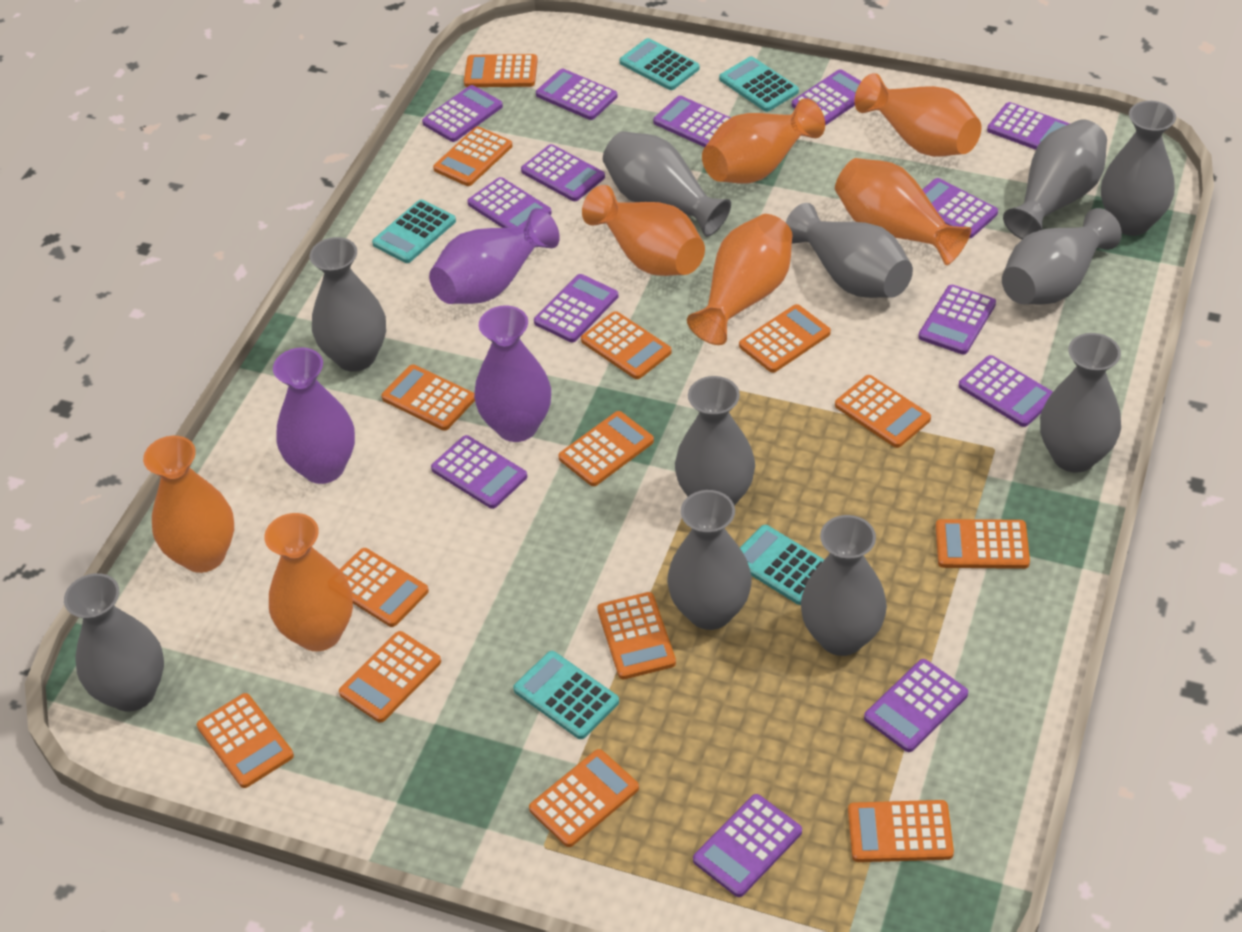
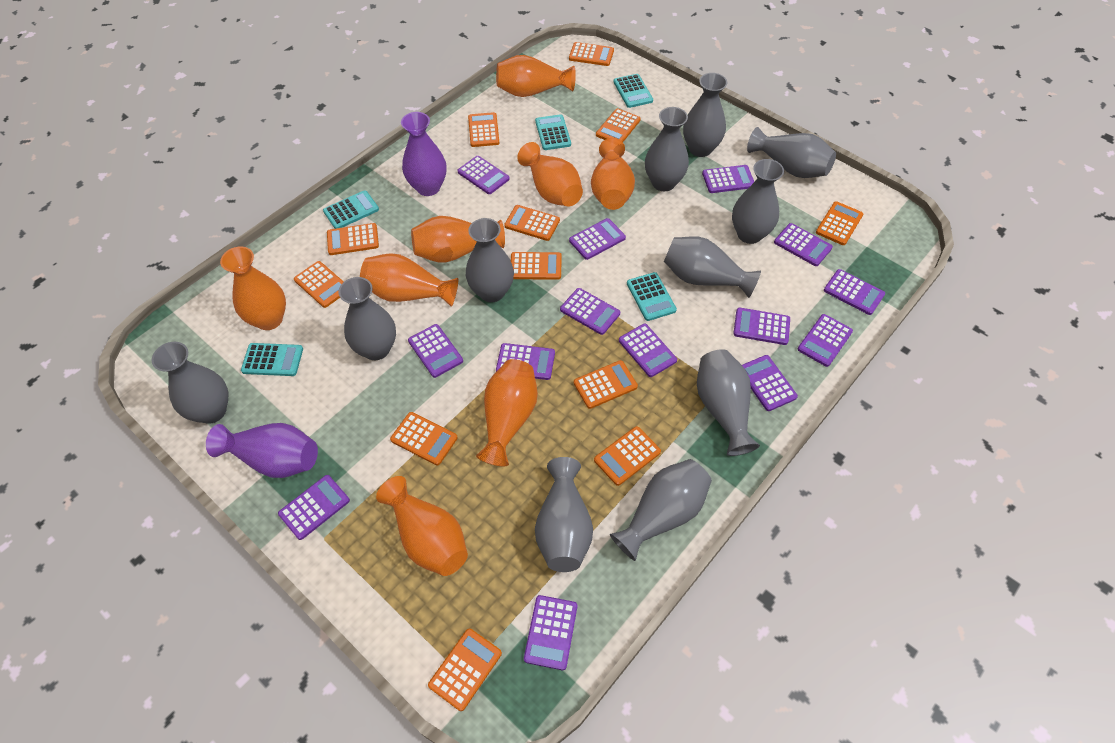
orange calculator: [197,693,294,788] [339,548,429,627] [339,631,441,723] [381,364,475,431] [433,127,513,186] [464,54,538,87] [529,749,639,847] [558,411,654,486] [581,311,672,379] [597,592,676,679] [739,304,831,373] [835,375,931,448] [848,800,954,862] [936,519,1030,569] = 14 -> [294,261,344,308] [327,223,379,255] [390,412,458,465] [428,628,502,711] [468,112,499,147] [504,205,560,241] [511,252,562,280] [569,42,614,66] [574,360,638,409] [594,426,661,486] [596,108,641,142] [816,201,863,245] = 12
orange vase: [143,436,234,573] [264,513,353,651] [582,185,705,276] [687,214,792,345] [702,98,825,184] [835,158,971,265] [854,73,982,157] = 7 -> [220,247,286,330] [360,253,458,307] [376,476,468,576] [411,216,505,263] [476,359,538,466] [496,55,576,97] [517,142,583,206] [591,138,635,210] = 8
purple vase: [273,347,355,484] [429,208,560,304] [474,306,551,442] = 3 -> [206,423,318,478] [401,112,446,196] = 2

